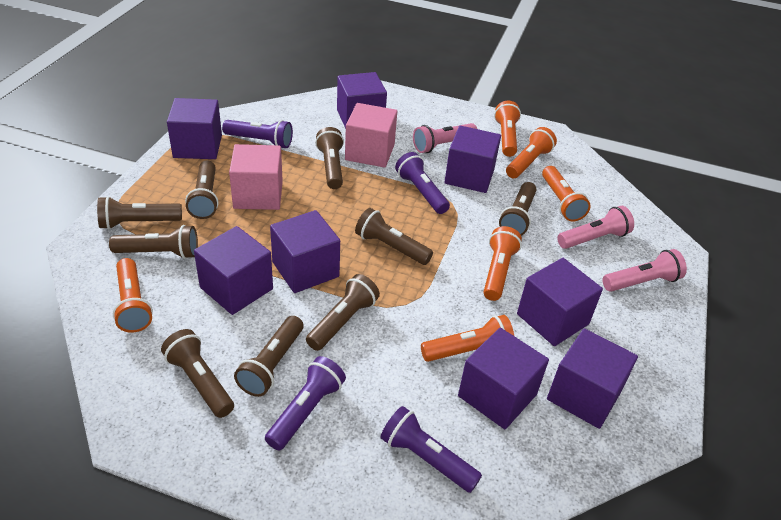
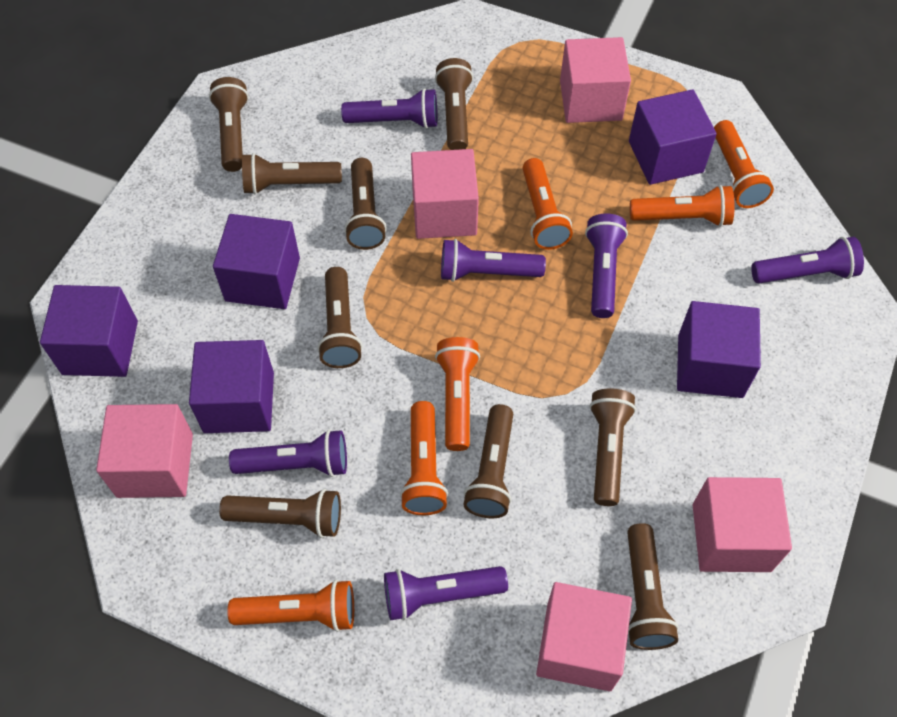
pink cube: [229,144,283,210] [345,103,397,168] = 2 -> [96,404,193,498] [411,149,479,239] [536,582,632,691] [560,37,631,123] [693,477,792,572] = 5
pink flashlight: [413,123,477,153] [557,206,634,249] [603,249,687,292] = 3 -> none = 0
purple cube: [167,98,222,159] [194,226,273,315] [270,210,340,293] [337,72,387,129] [444,126,501,193] [458,328,549,429] [517,258,603,346] [547,328,638,429] = 8 -> [40,285,138,377] [189,340,274,433] [213,214,300,309] [629,89,717,185] [677,301,761,398] = 5
purple flashlight: [222,120,293,148] [265,356,346,450] [380,406,482,493] [395,152,450,214] = 4 -> [229,430,347,477] [341,88,438,129] [384,566,508,620] [441,239,546,282] [585,213,628,318] [751,237,864,284] = 6

